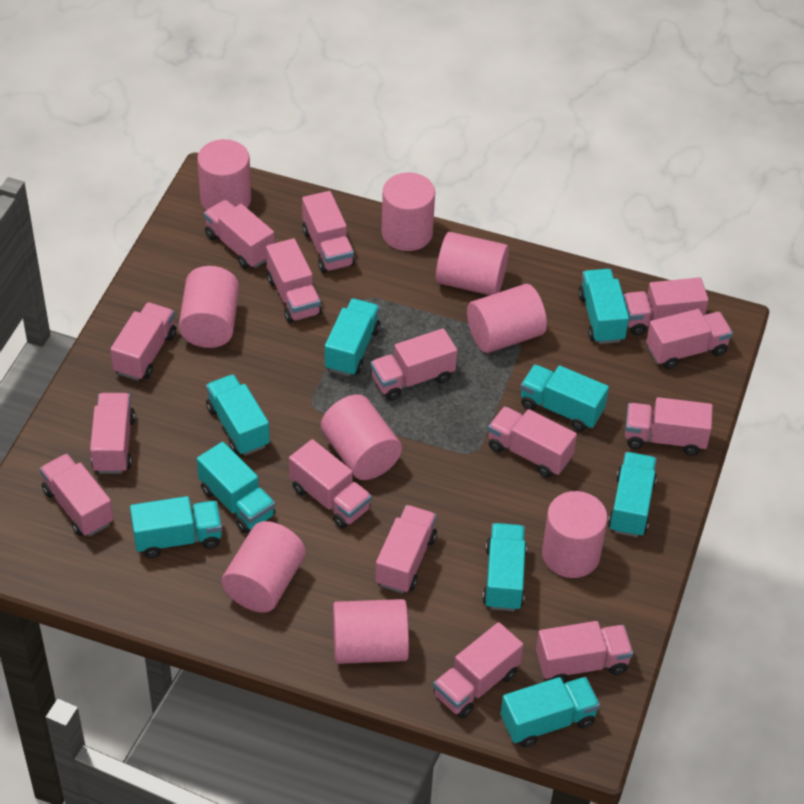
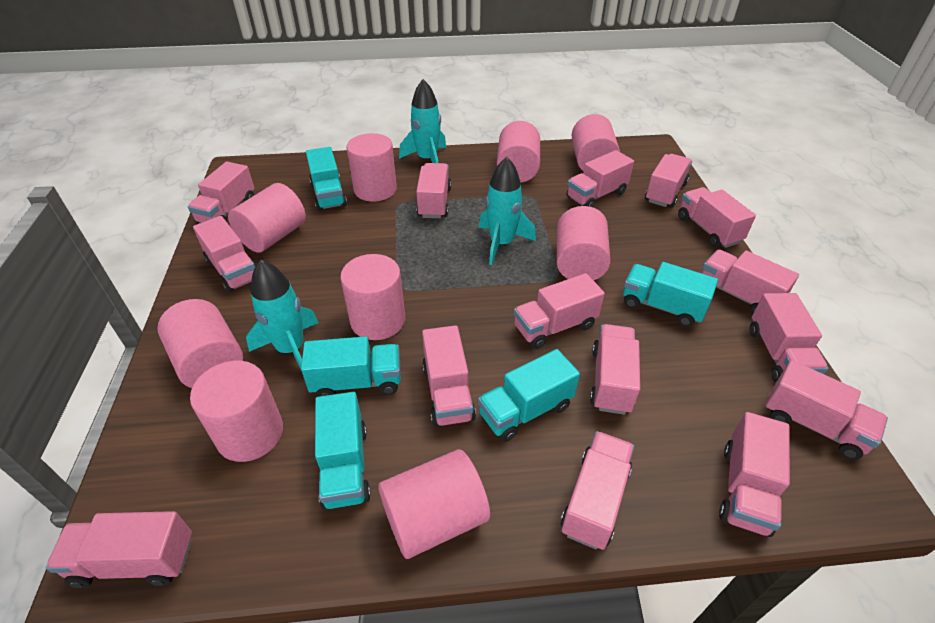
turquoise rocket: none = 0 -> [246,260,319,369] [399,79,446,163] [479,157,536,265] = 3
turquoise truck: [130,496,222,558] [197,442,275,533] [206,374,270,456] [325,299,381,377] [483,523,527,611] [500,677,600,747] [520,364,609,432] [578,269,629,344] [608,452,657,537] = 9 -> [301,336,401,397] [306,147,347,211] [315,392,371,509] [478,349,580,442] [623,262,718,327] = 5

